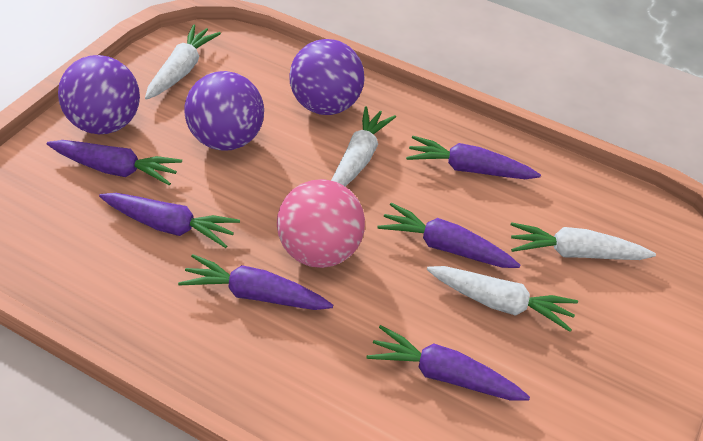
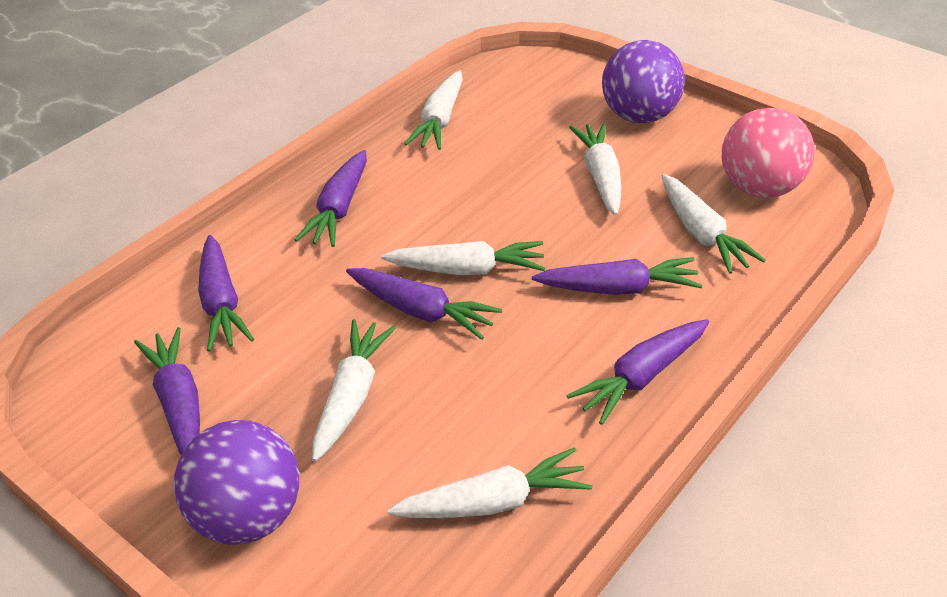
purple ball: [58,55,140,134] [184,71,264,151] [289,39,364,115] = 3 -> [174,420,299,545] [602,40,685,123] = 2
white carrot: [145,25,221,100] [331,106,396,186] [427,266,578,332] [510,222,656,260] = 4 -> [312,319,396,462] [381,241,545,275] [387,447,592,518] [404,70,463,150] [569,123,621,215] [661,174,766,274] = 6

